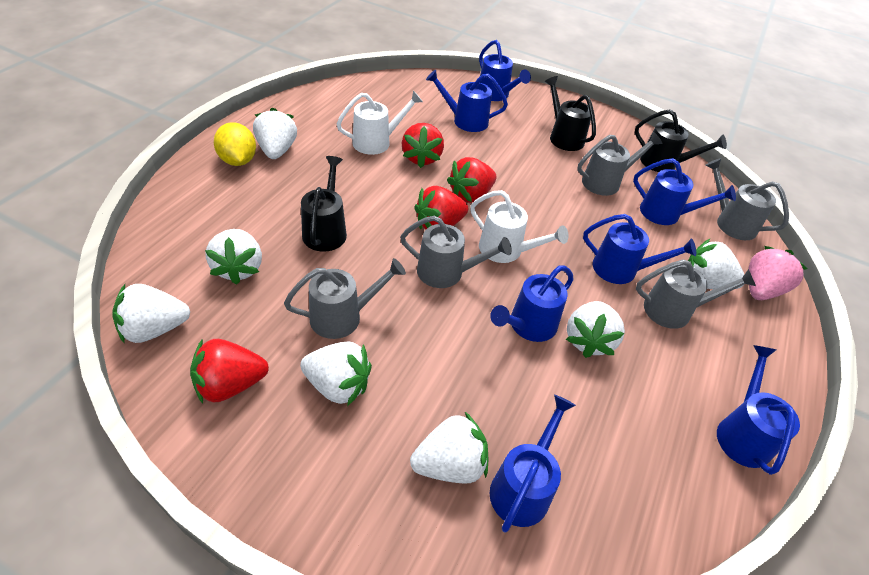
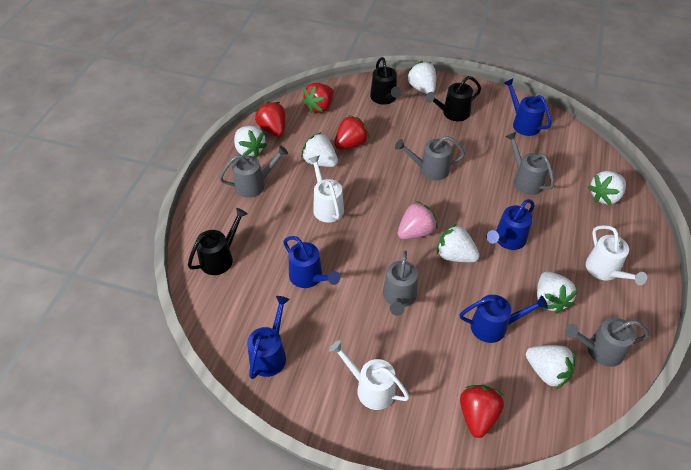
blue watering can: [426,70,508,132] [479,40,531,101] [489,395,576,533] [490,266,573,342] [583,214,696,284] [633,158,736,225] [717,345,800,475] = 7 -> [247,296,290,379] [283,236,340,288] [459,295,548,343] [486,199,534,250] [504,79,552,136] = 5
white watering can: [337,90,423,155] [470,190,569,263] = 2 -> [309,156,344,223] [329,340,410,410] [586,225,647,285] = 3
yellow lemon: [214,122,256,166] = 1 -> none = 0

